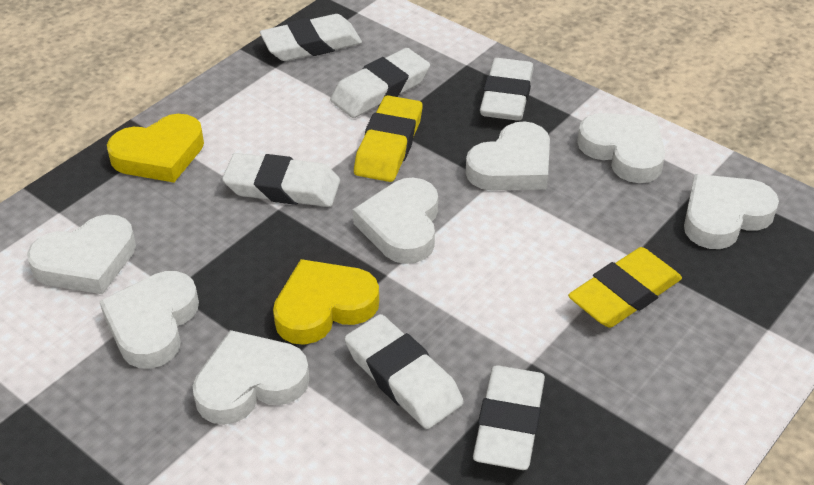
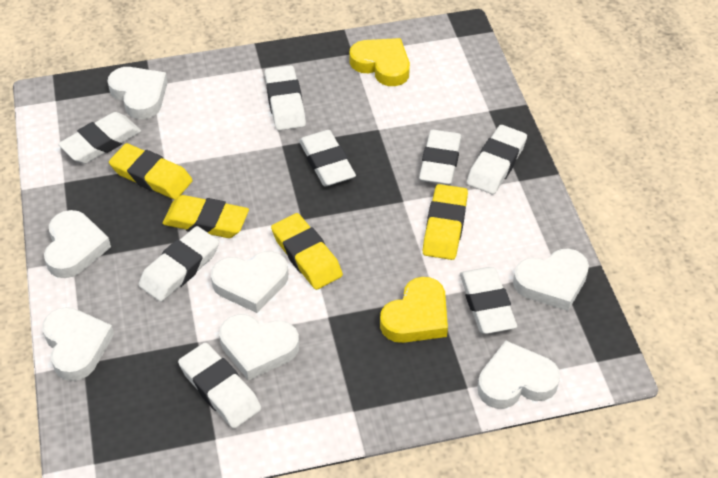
white eraser: [222,153,340,207] [260,14,362,61] [330,48,430,118] [345,314,464,429] [473,365,545,470] [480,58,534,121] = 6 -> [58,112,141,164] [138,226,219,302] [178,342,261,428] [264,65,306,130] [299,130,356,186] [419,130,462,185] [460,267,517,334] [467,125,527,194] = 8
yellow eraser: [354,95,423,182] [568,247,682,328] = 2 -> [109,143,193,200] [163,195,249,238] [271,213,343,290] [423,184,468,260] = 4

